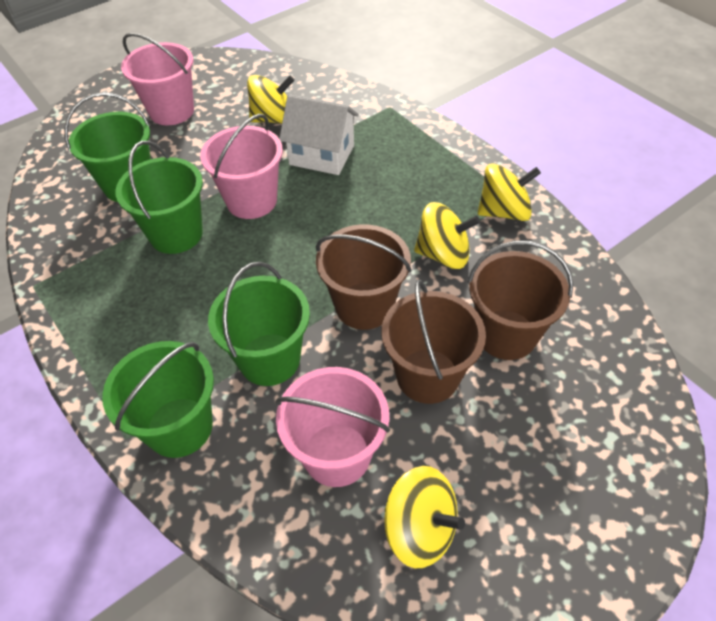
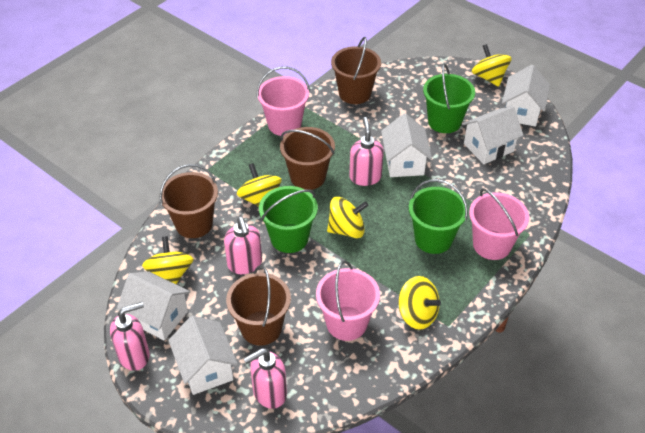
brown bucket: [316,224,411,330] [381,280,486,404] [467,241,573,360] = 3 -> [159,164,218,238] [226,265,291,346] [280,127,335,190] [331,37,381,104] = 4
green bucket: [64,92,151,202] [102,341,214,458] [115,141,203,254] [208,262,310,386] = 4 -> [259,186,318,253] [409,179,468,254] [423,64,475,133] = 3
pink soap dispenser: none = 0 -> [110,302,150,371] [224,217,262,274] [244,348,287,409] [349,117,384,186] = 4
white house: [279,94,359,175] = 1 -> [117,271,190,341] [168,316,238,395] [381,113,432,177] [462,106,523,164] [502,65,550,127] = 5
yellow spinning top: [247,75,295,124] [384,466,465,568] [414,202,480,269] [478,163,541,221] = 4 -> [142,236,194,284] [237,163,281,207] [327,197,368,238] [399,276,441,330] [472,44,511,87] = 5

